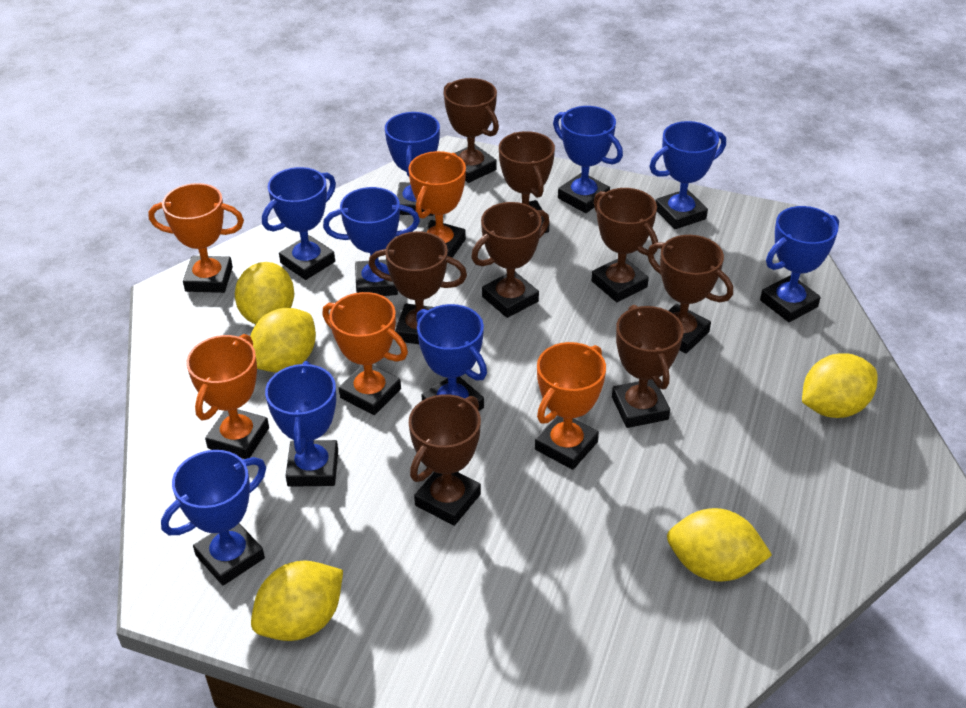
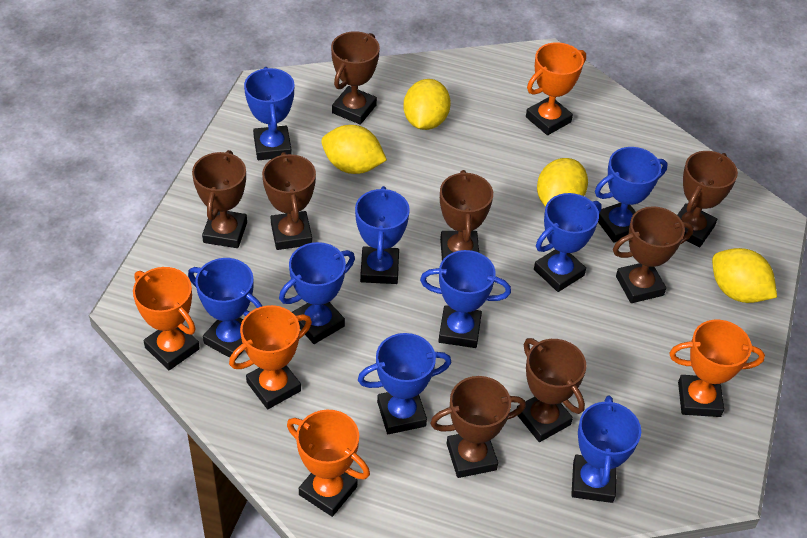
yellow lemon: [235,262,294,324] [250,308,316,372] [251,560,343,641] [667,508,772,582] [802,354,877,418] = 5 -> [322,125,387,174] [403,79,451,130] [537,158,588,207] [712,248,777,303] = 4

